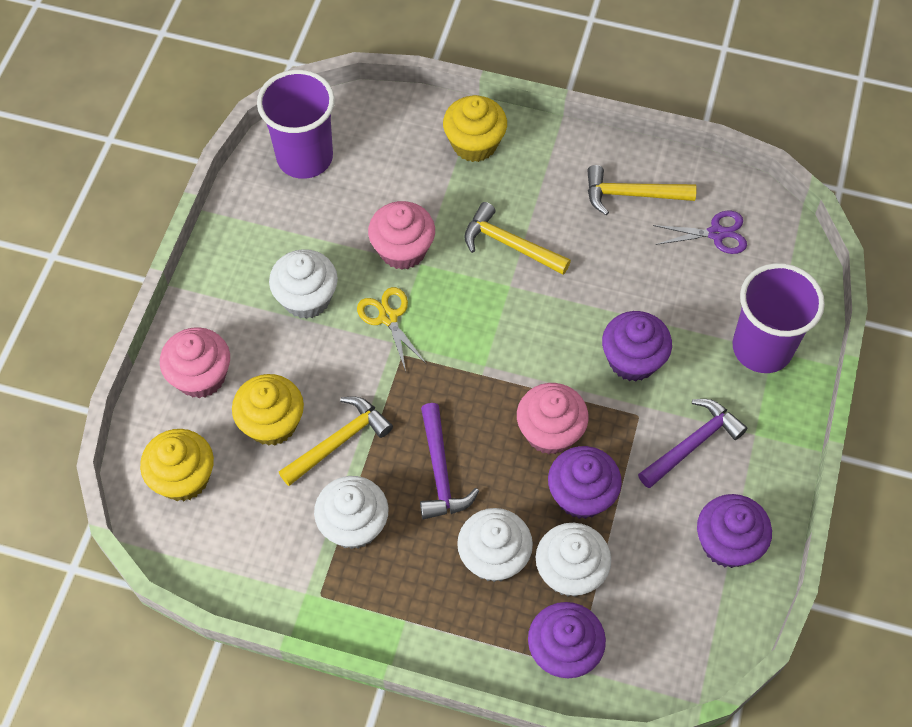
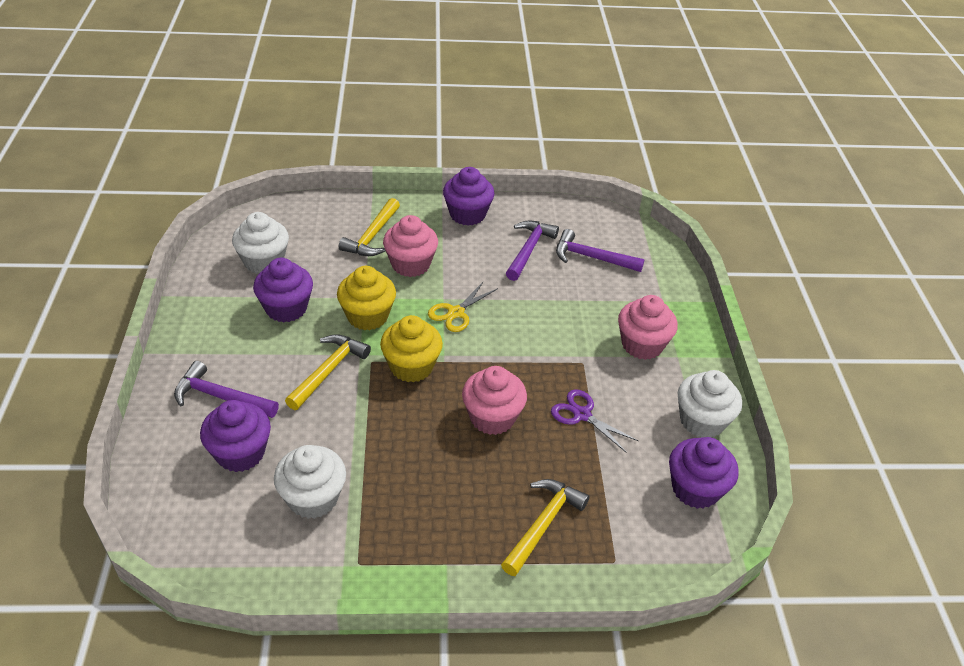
purple cup: [257,70,335,179] [732,263,825,373] = 2 -> none = 0
purple hammer: [420,403,479,519] [638,399,748,488] = 2 -> [174,361,279,418] [506,221,559,281] [556,229,645,272] = 3
white cupcake: [269,249,338,319] [314,476,389,549] [457,508,533,582] [536,523,611,597] = 4 -> [232,212,289,274] [274,445,346,519] [678,370,742,438] = 3
yellow cupcake: [140,429,214,501] [232,374,304,446] [443,95,507,162] = 3 -> [337,266,396,330] [380,315,443,382] = 2

